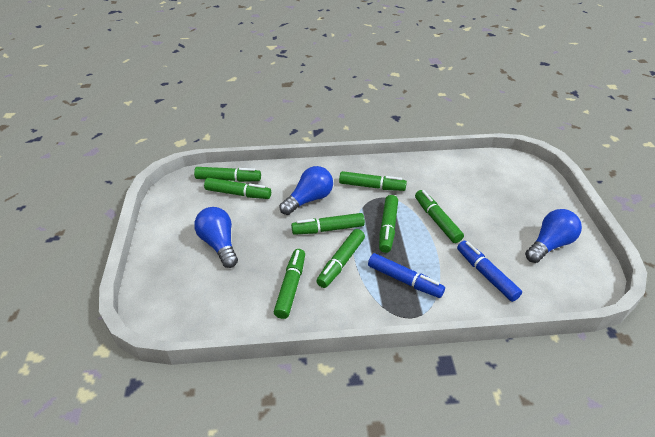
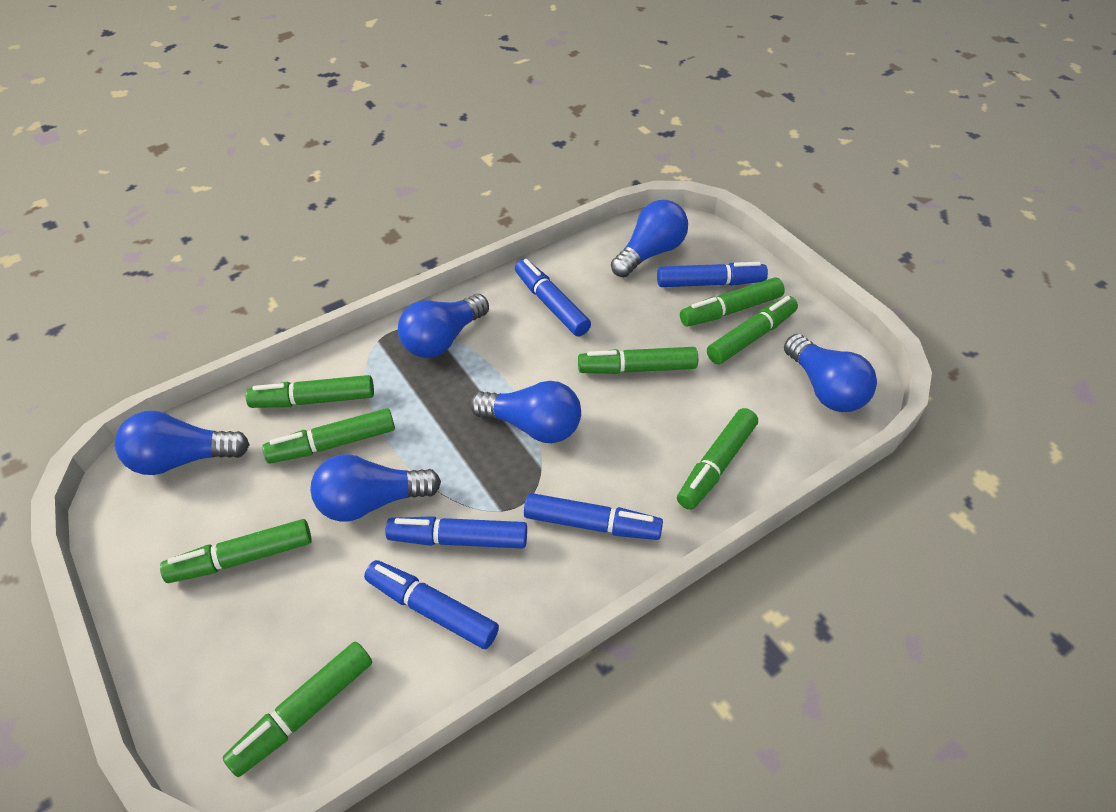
blue light bulb: [194,207,238,268] [279,166,333,215] [525,209,582,263] = 3 -> [115,411,250,475] [310,454,441,522] [398,294,489,358] [470,381,581,443] [611,200,688,277] [784,334,877,412] = 6
blue marker: [368,253,445,298] [457,241,522,302] = 2 -> [364,560,499,649] [385,516,527,548] [515,259,591,336] [524,493,663,540] [657,262,768,287] = 5

